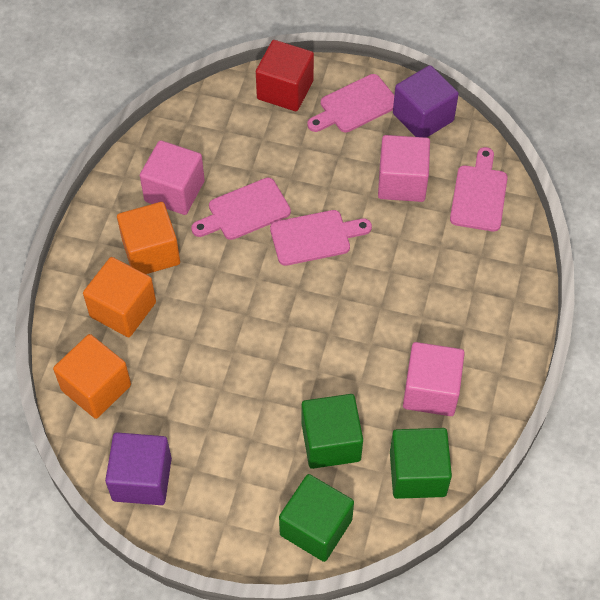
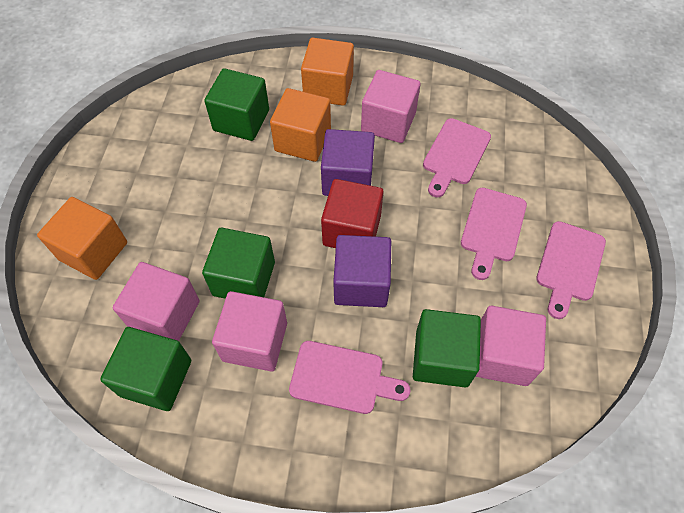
green cube: [279,474,354,562] [302,394,363,469] [390,428,452,499] = 3 -> [100,327,191,411] [202,228,275,299] [204,68,269,141] [413,309,481,388] = 4
pink cube: [140,140,205,215] [378,135,430,202] [403,342,465,416] = 3 -> [113,262,200,341] [212,291,287,371] [361,70,421,143] [475,306,546,386] = 4

